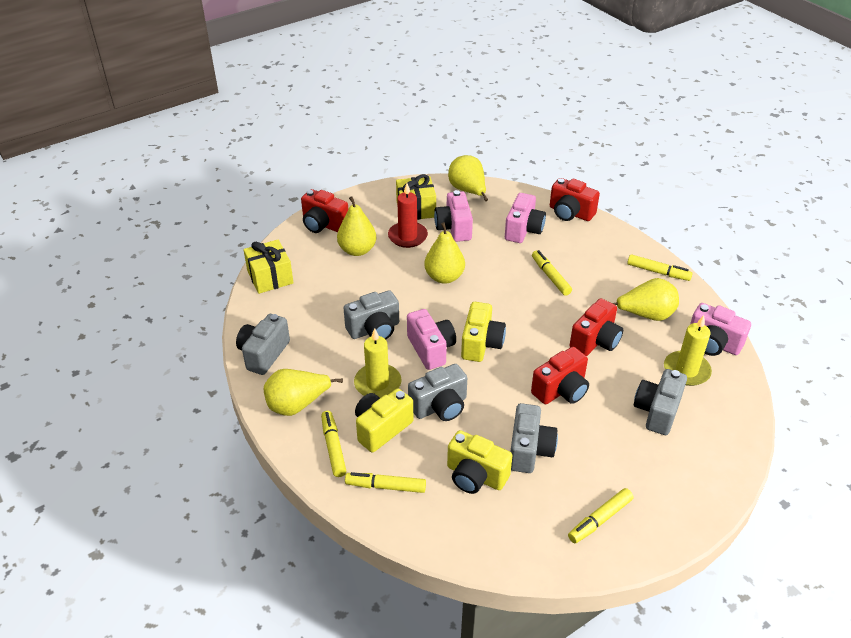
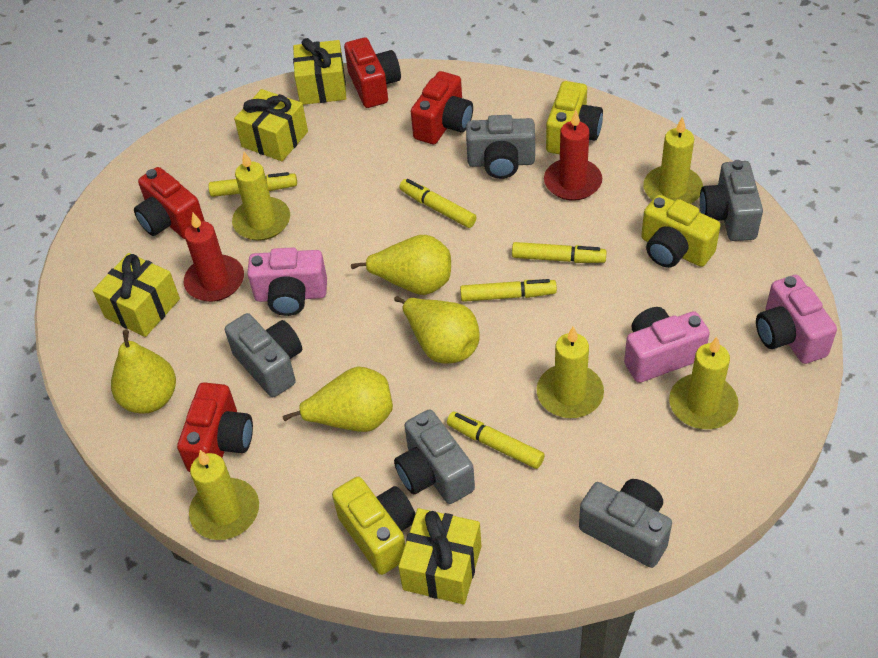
pink camera: [407,309,456,370] [434,190,473,242] [505,193,546,243] [690,303,751,356] = 4 -> [247,247,327,316] [624,307,710,383] [756,275,837,364] = 3
red candle: [388,183,428,248] = 1 -> [184,213,244,302] [544,110,602,201] = 2
yellow candle: [354,328,401,398] [664,315,712,386] = 2 -> [189,450,259,540] [232,152,290,241] [537,326,604,418] [643,116,703,204] [669,337,739,429] = 5
yellow gift: [243,240,294,294] [396,174,436,220] = 2 -> [93,253,180,337] [234,89,308,161] [293,38,346,105] [398,508,481,604] = 4
yellow pear: [264,369,343,416] [337,196,376,256] [424,222,465,284] [448,155,488,201] [612,278,679,321] = 5 -> [111,330,176,414] [283,367,393,432] [351,235,451,295] [394,296,480,363] = 4

